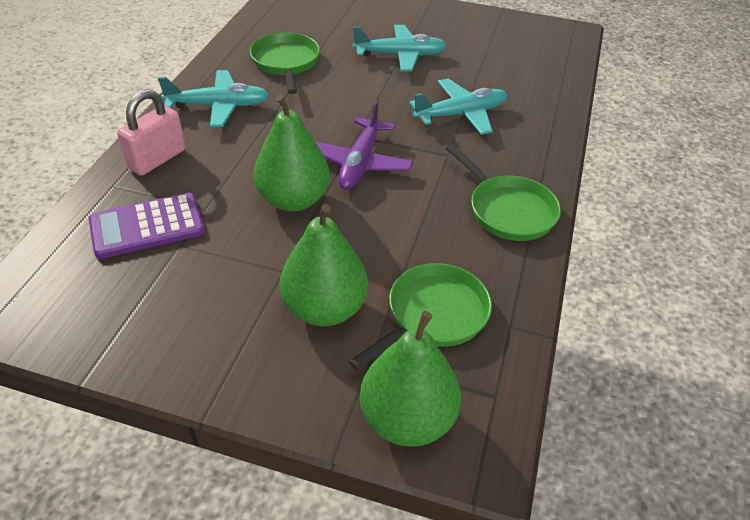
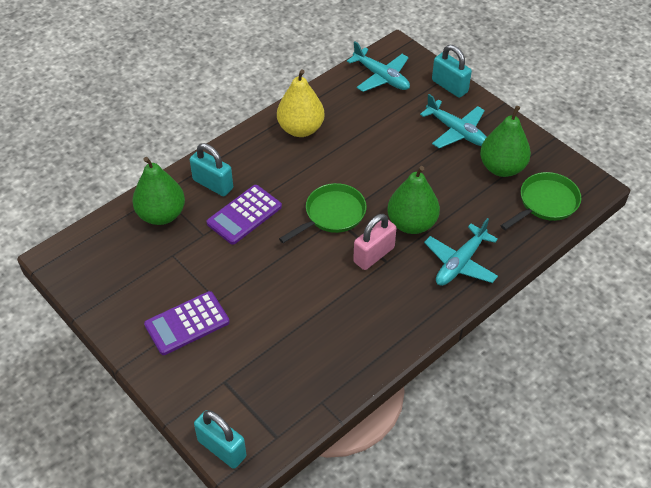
green pan: [250,32,320,94] [349,263,492,370] [446,144,561,241] = 3 -> [279,183,367,243] [500,172,581,230] = 2
purple calculator: [89,193,205,259] = 1 -> [144,291,230,355] [207,185,282,245] = 2
purple plane: [316,101,413,190] = 1 -> none = 0
turquoise padlock: none = 0 -> [190,143,233,196] [194,410,247,469] [432,45,472,98] = 3
yellow pear: none = 0 -> [277,69,324,137] = 1

